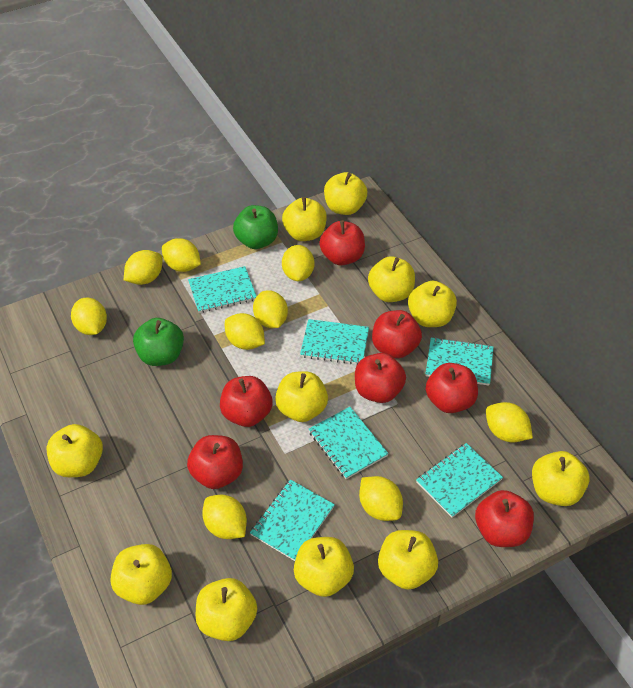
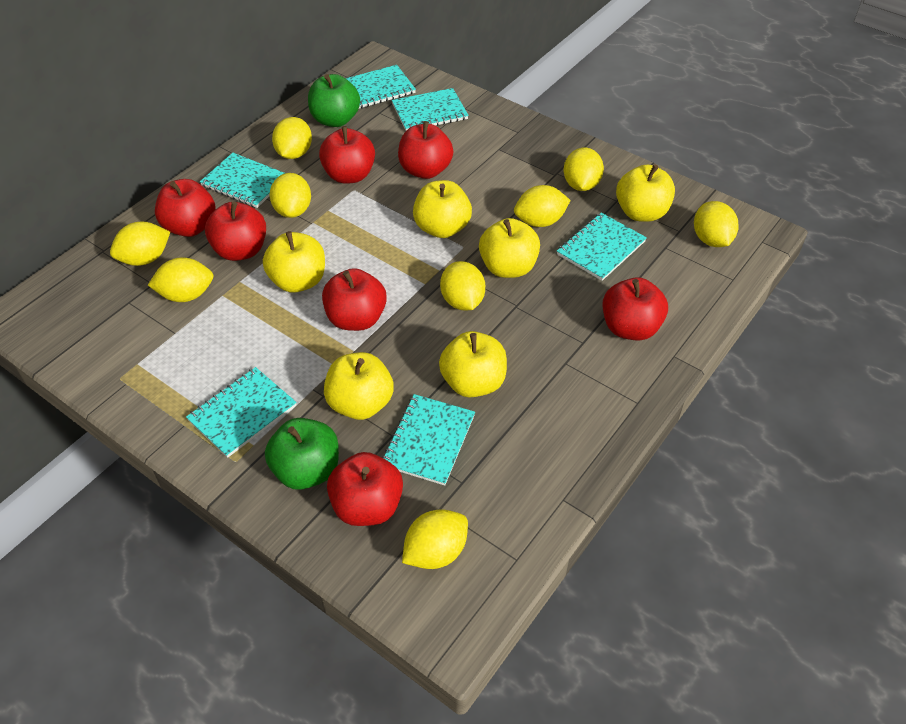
yellow apple: [46,424,103,477] [110,544,172,605] [196,578,257,641] [275,371,328,422] [282,197,327,241] [294,537,354,597] [324,172,367,215] [368,256,415,302] [378,530,438,590] [408,281,457,327] [532,451,590,506] = 11 -> [263,231,325,293] [324,352,394,420] [413,180,472,238] [439,331,507,397] [479,218,540,278] [616,164,675,222] = 6

